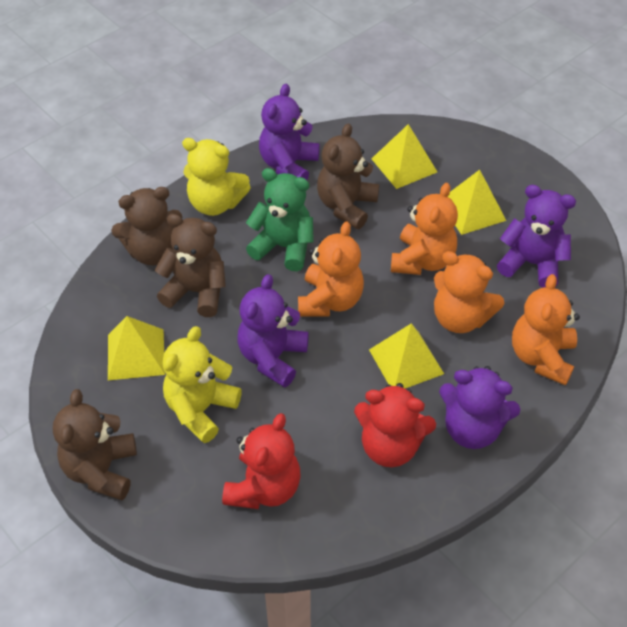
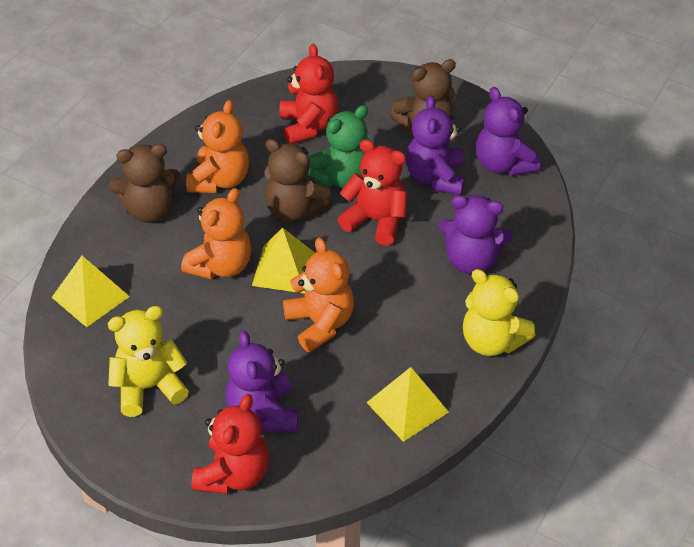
brown teddy bear: [53,389,137,500] [111,187,183,265] [155,214,226,317] [317,124,379,229] = 4 -> [109,144,181,223] [264,139,333,222] [390,59,456,134] = 3
orange teddy bear: [298,221,364,317] [391,183,458,275] [434,251,504,333] [512,274,580,385] = 4 -> [181,188,252,280] [186,100,249,193] [283,238,354,352] = 3
red teddy bear: [222,413,301,509] [354,383,436,467] = 2 -> [192,394,269,494] [279,44,338,144] [338,139,407,246] = 3
yellow pyramid: [108,316,165,380] [369,324,444,388] [371,124,437,189] [448,170,506,235] = 4 -> [52,256,130,328] [252,227,315,293] [366,367,449,442] = 3

